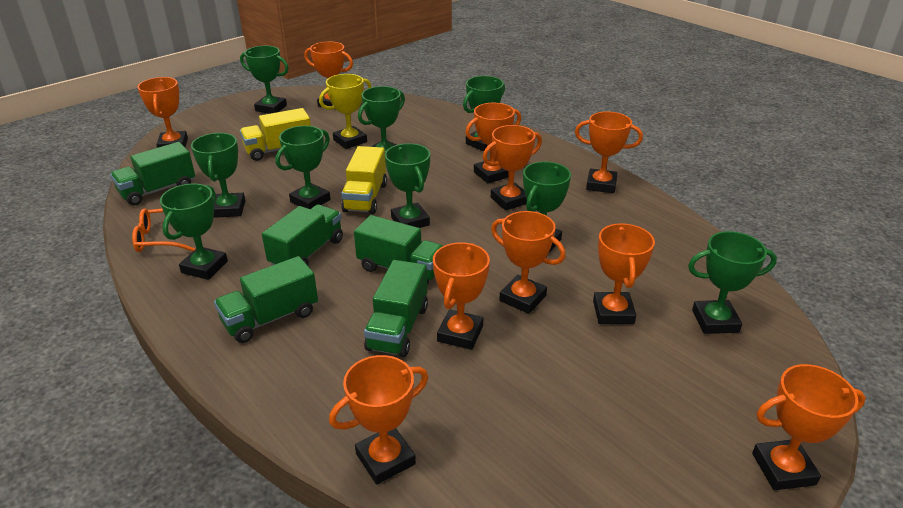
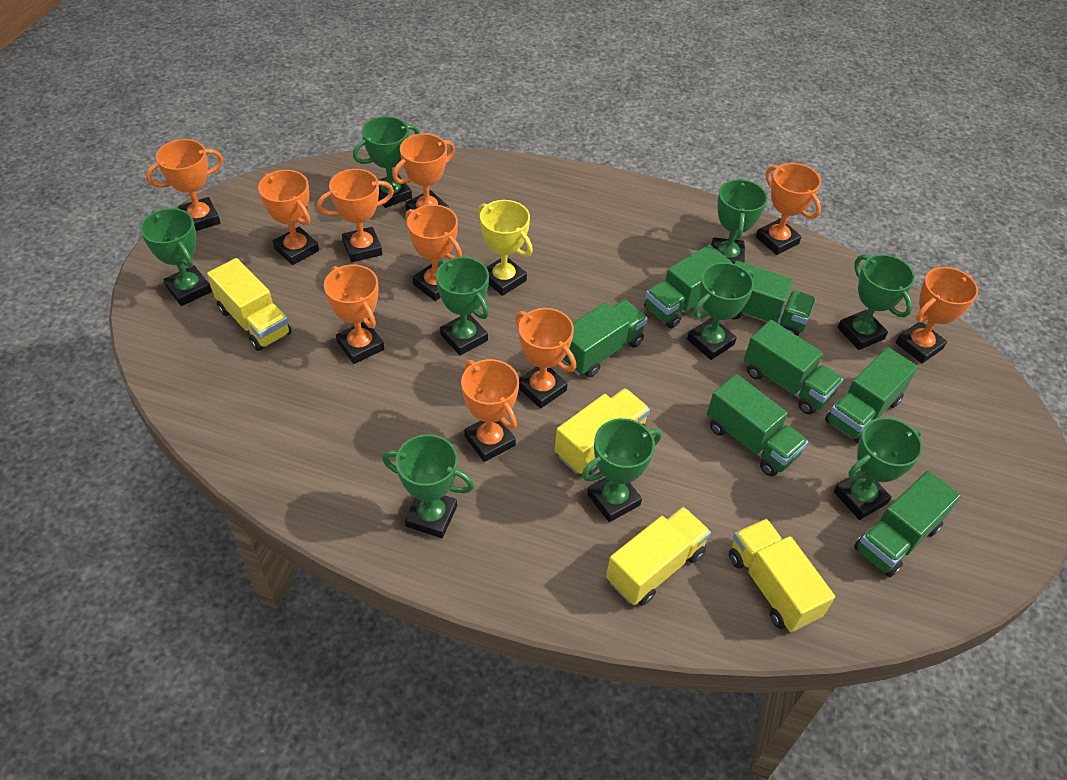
green truck: [110,142,195,206] [214,256,318,343] [262,204,343,265] [354,215,443,285] [364,260,428,357] = 5 -> [562,300,648,377] [644,245,732,328] [707,374,808,476] [731,261,816,336] [744,320,843,415] [825,347,918,443] [854,471,961,577] = 7
orange glasses: [132,208,195,252] = 1 -> none = 0
yellow truck: [240,108,311,161] [341,146,387,214] = 2 -> [207,258,292,351] [555,388,650,475] [606,507,711,605] [729,519,835,632] = 4

